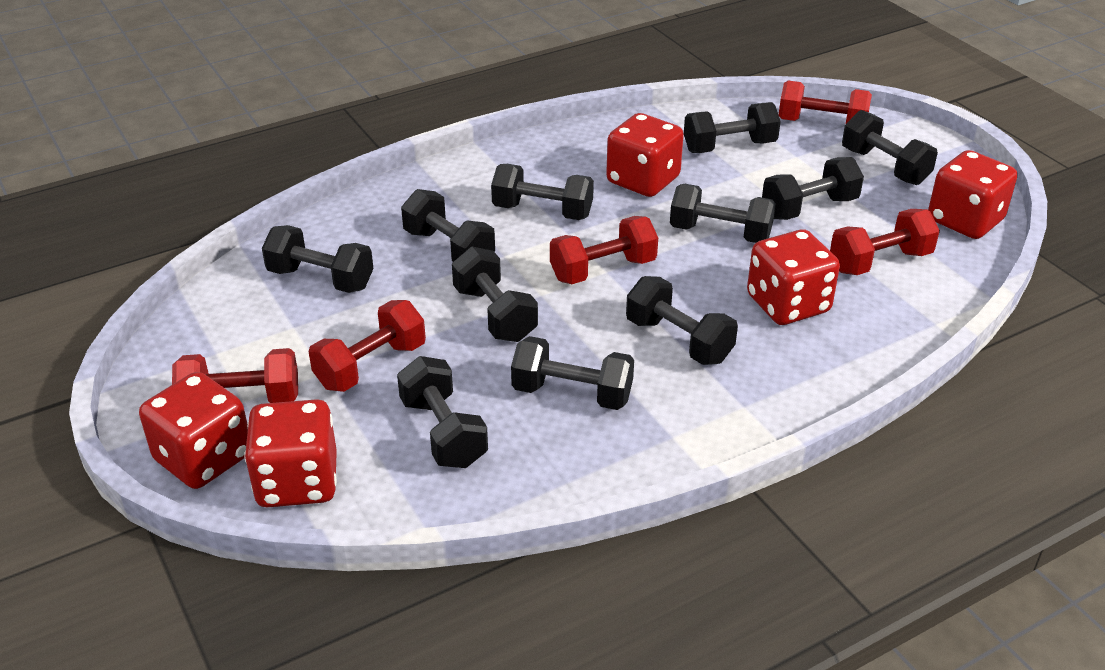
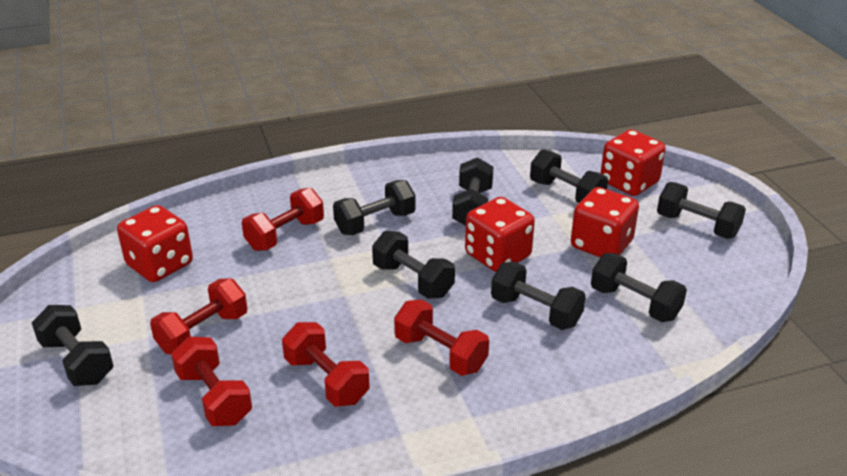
black dumbbell: [262,225,374,293] [397,356,488,468] [401,189,495,262] [452,247,538,342] [491,164,594,220] [511,336,634,410] [626,276,738,365] [670,184,776,243] [684,102,781,153] [762,157,864,220] [842,110,938,185] = 11 -> [32,305,114,386] [333,180,416,235] [372,231,455,298] [452,157,493,226] [491,262,586,330] [530,149,608,203] [591,253,687,322] [657,182,746,239] = 8
red dice: [139,372,248,489] [244,399,337,507] [606,113,684,197] [747,229,840,325] [928,150,1018,239] = 5 -> [117,205,193,282] [465,197,535,272] [571,187,639,257] [600,130,666,196] = 4

